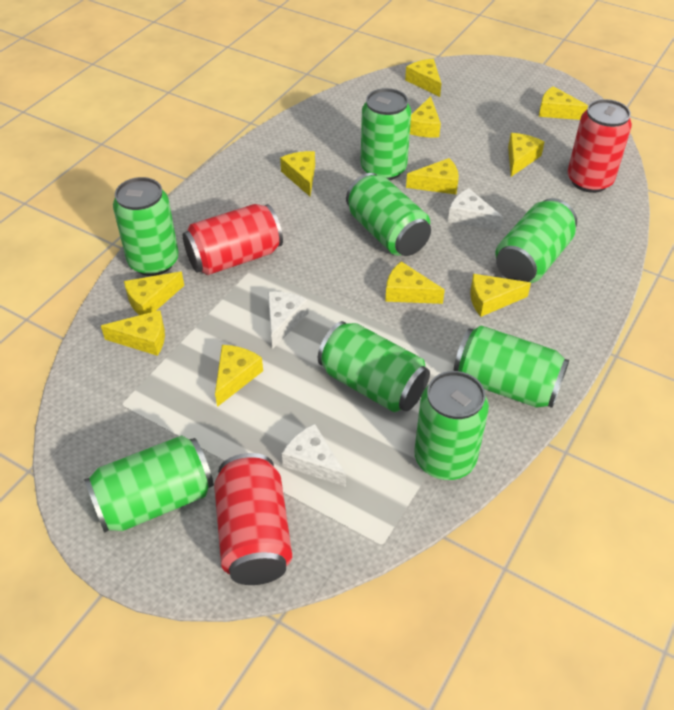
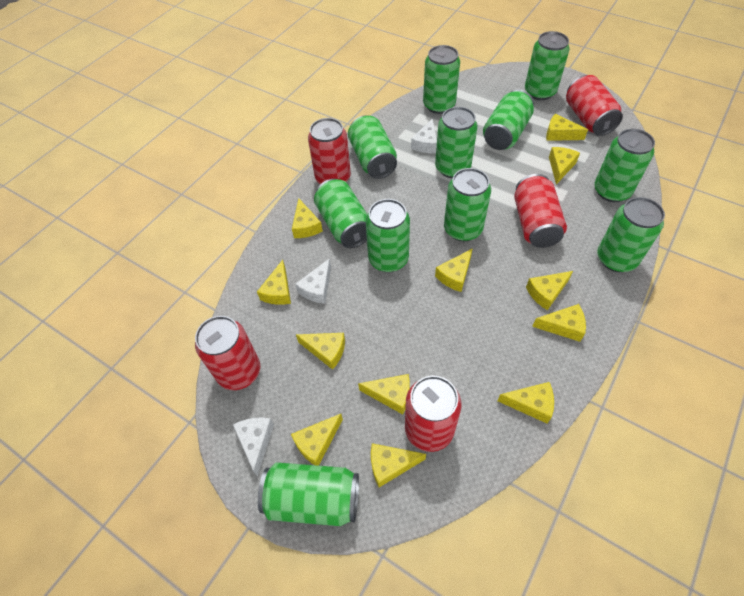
green can: [84,435,214,533] [113,177,179,276] [318,321,430,412] [346,173,431,256] [361,88,411,180] [414,371,489,480] [454,325,569,408] [495,198,577,283] = 8 -> [258,462,359,526] [314,179,367,248] [348,115,397,179] [366,199,410,272] [423,45,460,114] [435,107,478,178] [444,168,491,242] [483,89,534,150] [525,31,570,100] [594,129,655,202] [597,197,665,272] = 11
red can: [183,204,283,275] [214,453,292,585] [567,99,632,193] = 3 -> [195,316,260,390] [308,118,351,184] [405,376,462,452] [514,174,567,248] [566,75,623,136] = 5
yellow cheese: [101,310,165,356] [124,271,184,315] [215,345,263,407] [280,151,315,196] [385,261,445,304] [405,59,442,97] [406,158,459,194] [410,96,441,138] [470,274,531,317] [508,133,544,177] [539,86,588,120] = 11 -> [257,260,291,305] [291,414,343,466] [292,198,323,238] [296,333,345,370] [358,374,410,414] [371,443,426,487] [435,248,473,292] [498,382,554,423] [526,271,573,310] [532,304,586,342] [546,114,588,141] [549,147,580,184] = 12

